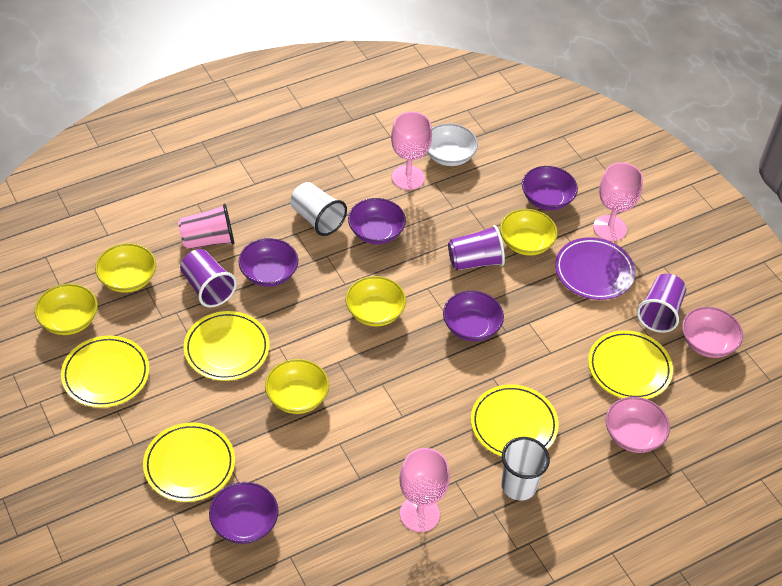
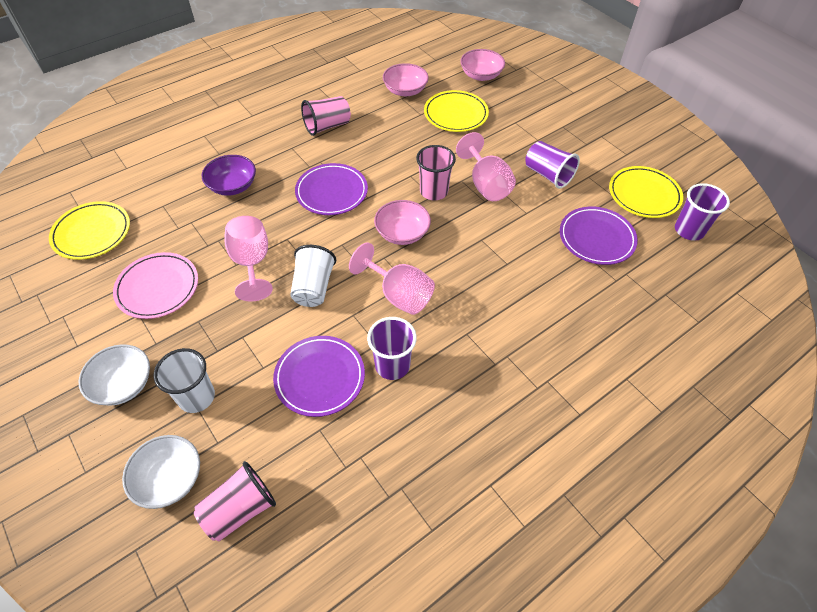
pink bowl: [606,397,670,453] [682,307,743,358] = 2 -> [374,200,431,245] [383,63,429,96] [460,49,505,81] = 3
pink cup: [178,204,234,249] = 1 -> [194,461,276,541] [301,96,351,136] [416,145,456,200] = 3
pink plate: none = 0 -> [113,252,198,319] = 1
purple bowl: [209,482,279,544] [238,238,298,287] [348,198,406,244] [443,291,504,342] [522,166,578,210] = 5 -> [202,155,256,196] = 1
purple plate: [555,237,635,300] = 1 -> [273,336,365,417] [295,163,368,215] [560,207,638,265] = 3
white bowl: [427,123,478,166] = 1 -> [79,344,150,406] [122,435,200,509] = 2
yellow bowl: [34,284,98,335] [95,243,156,293] [265,359,329,414] [345,276,406,326] [500,209,558,256] = 5 -> none = 0
yellow plate: [61,336,149,408] [143,423,235,502] [184,311,270,381] [471,384,559,457] [588,330,673,399] = 5 -> [49,201,130,260] [424,90,489,132] [609,166,683,218] = 3

